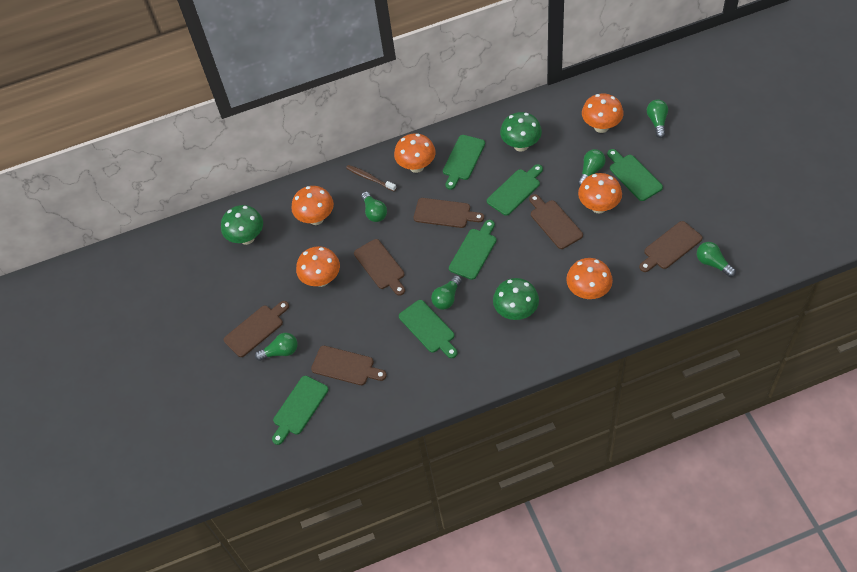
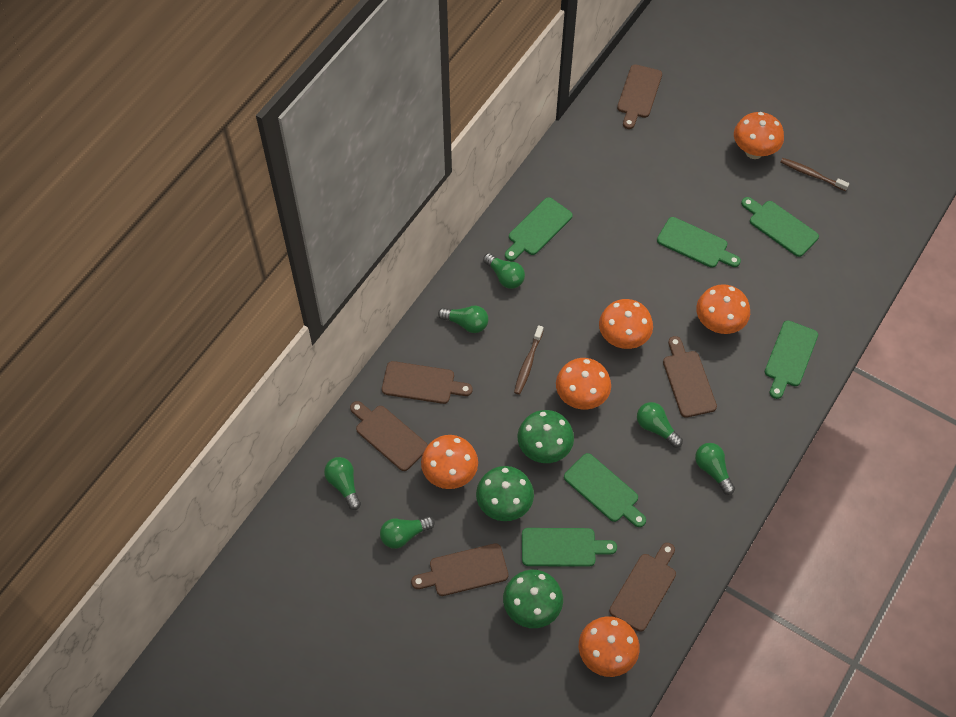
brown toothbrush: [346,165,396,191] = 1 -> [514,325,543,395] [780,158,849,191] = 2

